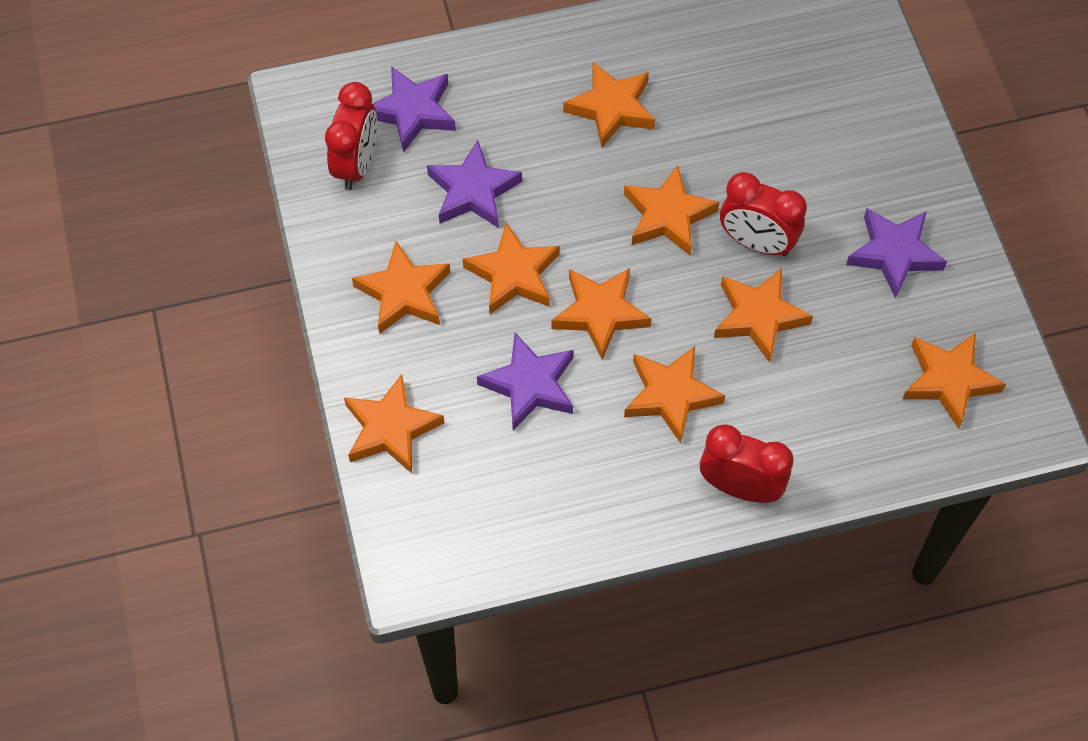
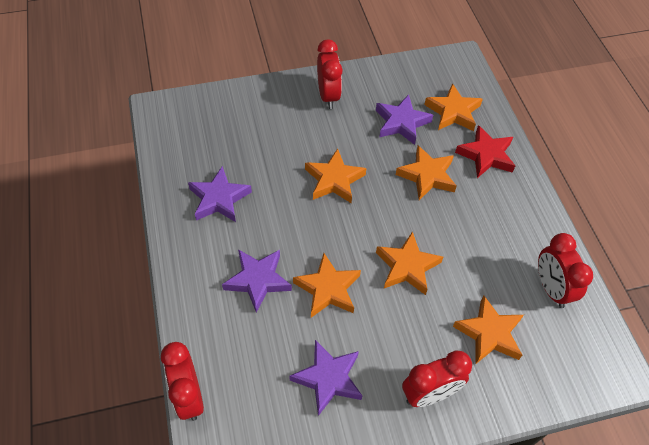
orange star: [344,374,444,473] [352,241,450,334] [463,222,560,315] [552,268,651,360] [563,62,655,148] [624,165,719,256] [624,346,725,444] [714,268,813,363] [902,333,1006,429] = 9 -> [293,253,361,318] [305,148,366,203] [376,232,443,295] [396,146,457,200] [424,83,483,131] [453,295,524,365] = 6
red clock: [325,82,377,190] [700,424,794,503] [720,172,807,256] = 3 -> [161,342,204,421] [317,39,343,109] [402,350,472,407] [538,233,593,308] = 4
red star: none = 0 -> [455,125,515,178] = 1

